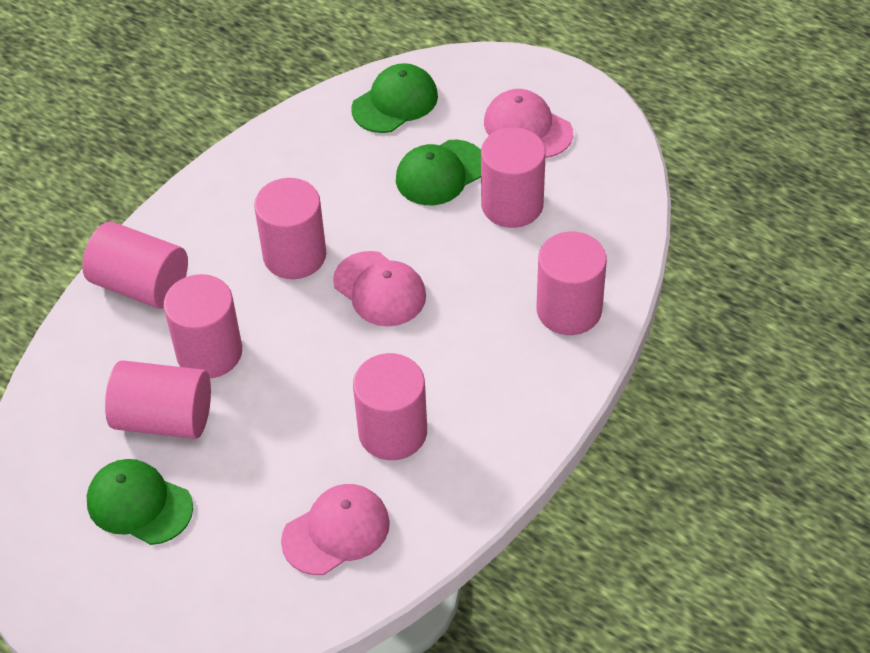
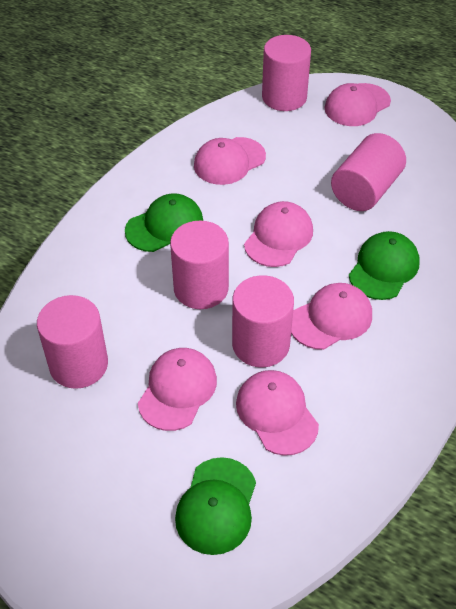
pink cap: [281,484,390,575] [333,251,426,326] [484,89,573,158] = 3 -> [138,348,217,431] [194,137,266,185] [236,370,319,456] [244,201,313,267] [291,283,372,350] [324,83,391,126] = 6
pink cylinder: [82,222,188,309] [105,360,211,439] [164,274,242,378] [254,178,327,279] [353,353,427,460] [481,127,546,228] [537,231,607,335] = 7 -> [37,295,108,389] [170,221,229,309] [232,275,294,367] [262,35,311,111] [331,133,406,211] = 5

